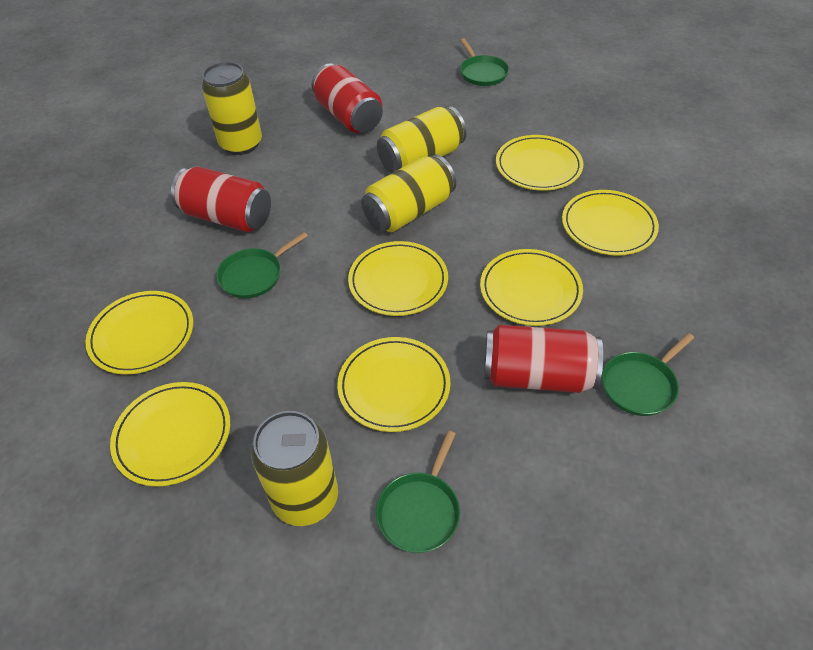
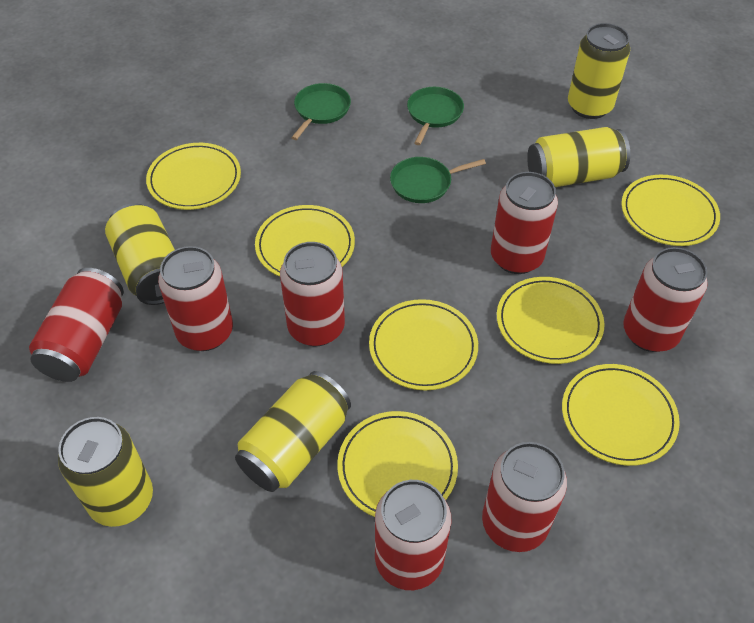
green pan: [216,232,308,298] [376,431,460,553] [460,38,509,86] [602,333,694,416] = 4 -> [291,83,351,140] [390,157,486,203] [407,87,464,145] = 3
red can: [171,167,271,232] [312,63,383,133] [484,325,603,393] = 3 -> [29,268,124,382] [158,246,233,351] [280,242,345,346] [375,480,452,590] [482,442,567,552] [491,172,558,274] [623,247,708,352] = 7
yellow can: [202,62,262,155] [251,411,338,526] [361,154,456,232] [377,106,466,173] = 4 -> [58,417,153,527] [105,203,175,305] [235,371,351,492] [527,127,630,187] [568,23,630,119] = 5

